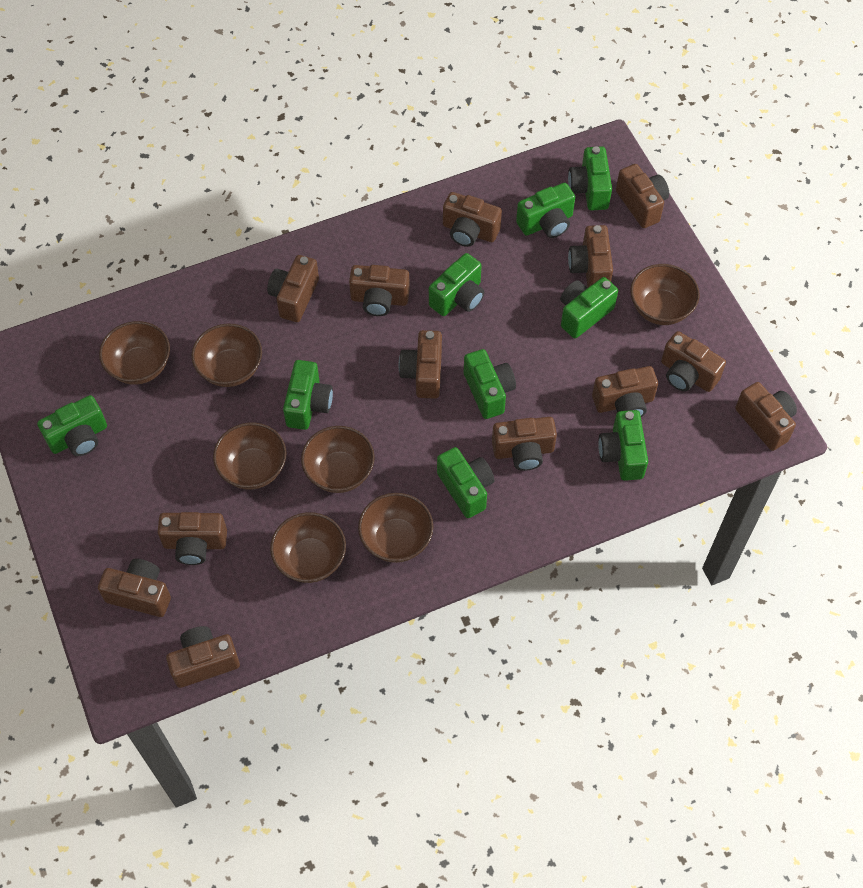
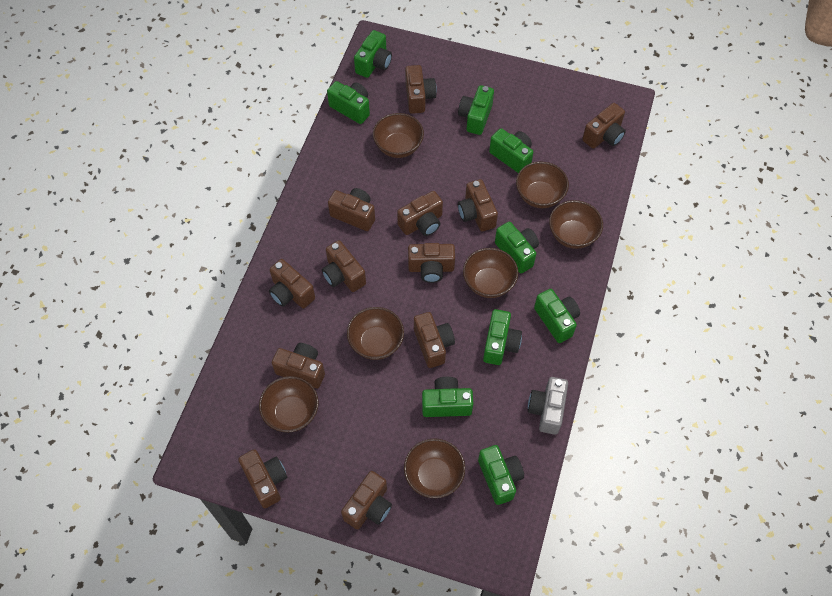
brown camera: [98,559,171,617] [158,512,227,565] [166,626,240,688] [267,255,319,322] [349,265,410,316] [399,330,442,399] [443,192,502,247] [492,417,557,471] [568,225,613,287] [592,366,658,417] [616,164,669,228] [661,331,726,392] [735,382,797,451] = 13 -> [238,449,287,508] [269,259,315,308] [272,343,325,388] [322,240,366,292] [328,188,375,231] [341,471,392,529] [397,191,443,236] [405,65,437,114] [408,243,455,283] [414,312,455,368] [458,179,498,232] [582,103,626,149] = 12
grey camera: none = 0 -> [528,377,568,435] = 1

